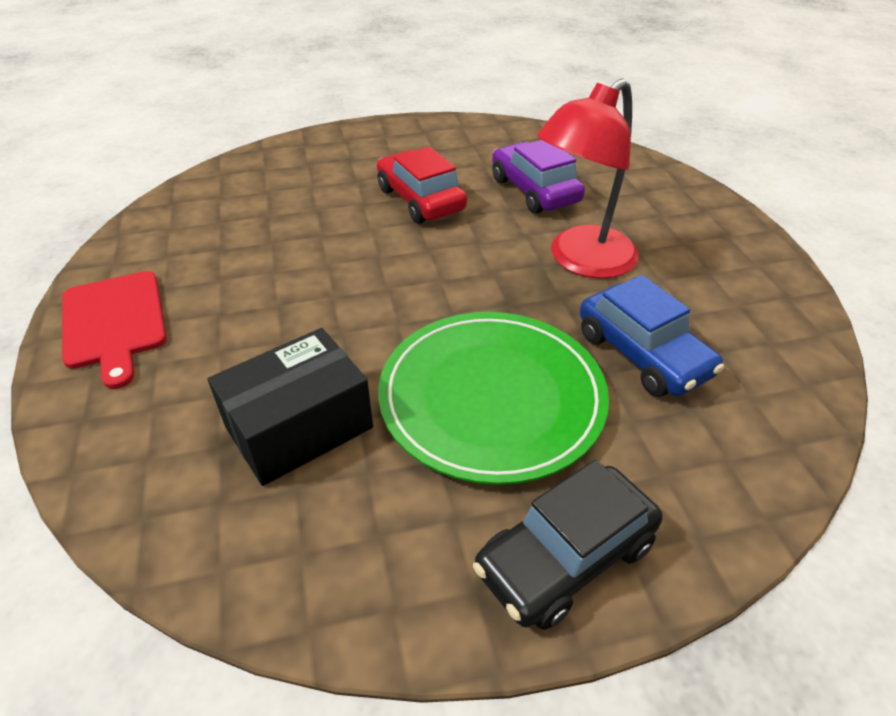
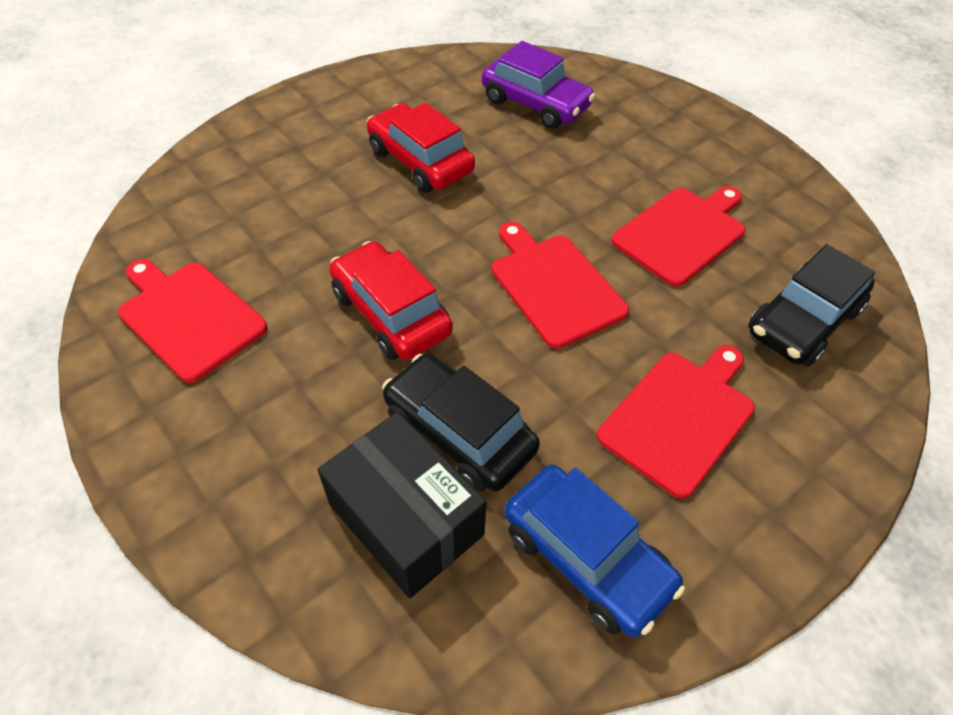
black car: [473,460,662,630] = 1 -> [382,354,540,492] [748,244,875,366] = 2
green plate: [378,312,609,485] = 1 -> none = 0
red car: [377,146,467,224] = 1 -> [329,241,453,360] [367,103,475,193] = 2
red cutting board: [62,271,167,389] = 1 -> [118,259,268,383] [492,222,629,349] [597,345,755,499] [611,186,745,287] = 4
red lamp: [537,79,639,279] = 1 -> none = 0

